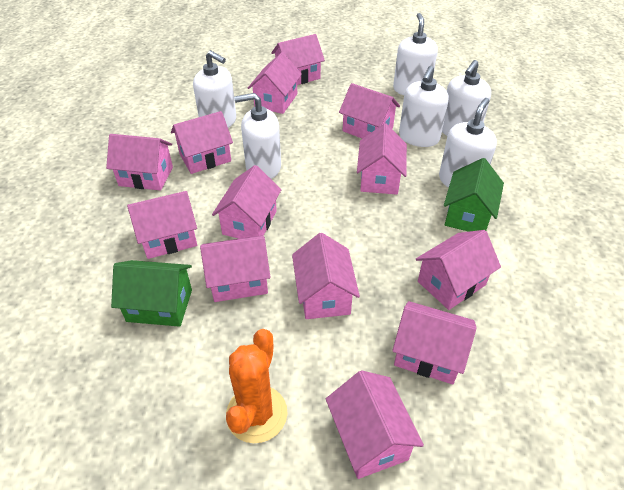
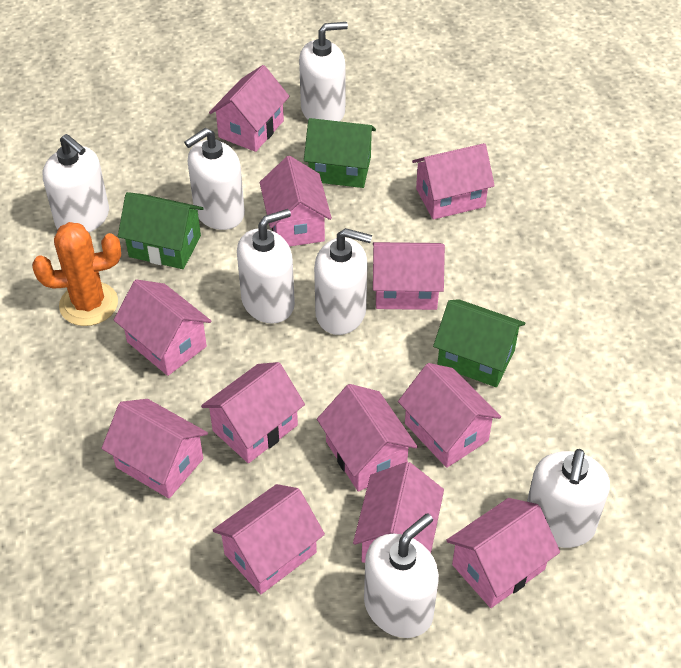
green house: [111,260,192,327] [444,158,504,232] = 2 -> [118,192,204,269] [304,118,376,188] [433,299,525,387] = 3
pink house: [106,134,173,191] [127,191,197,259] [171,111,233,174] [200,235,271,302] [212,165,281,239] [248,52,302,114] [271,34,325,85] [292,233,360,319] [326,370,424,479] [339,83,400,139] [357,123,407,195] [392,301,477,384] [416,230,501,310] = 13 -> [101,399,208,499] [114,279,211,376] [201,362,305,463] [209,65,290,152] [213,484,325,594] [260,156,332,247] [317,384,418,492] [353,462,444,563] [373,242,445,310] [398,363,501,468] [412,143,495,220] [446,498,560,608] = 12
white soap dispenser: [193,50,236,128] [234,93,281,179] [393,13,438,95] [399,66,449,147] [439,98,497,188] [442,60,491,136] = 6 -> [43,134,109,233] [184,128,245,230] [237,209,295,324] [299,22,348,121] [314,228,372,335] [364,513,439,638] [527,449,610,548] = 7

